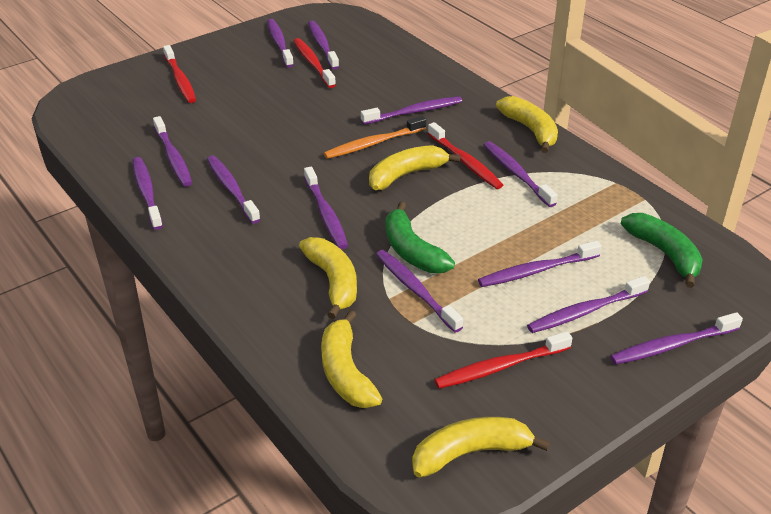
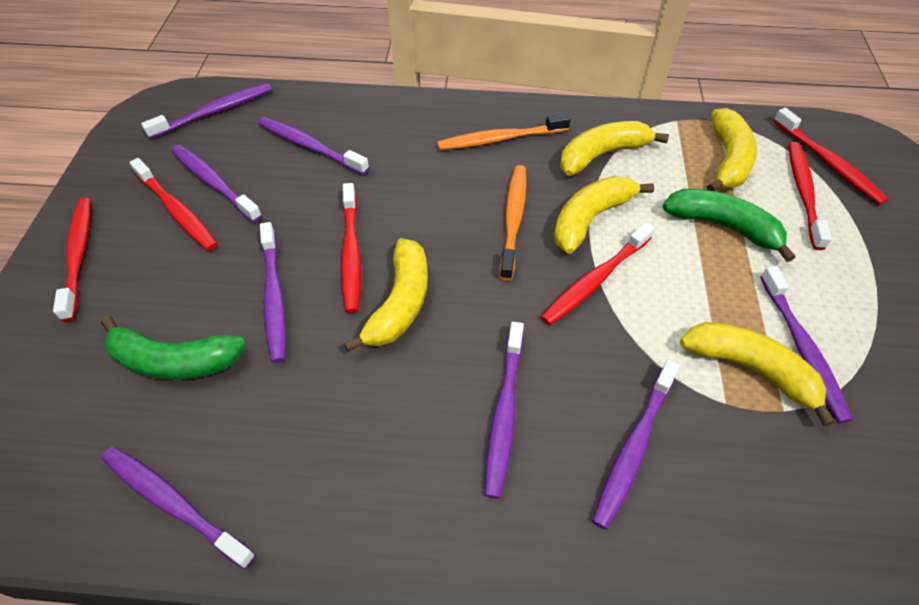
orange toothbrush: [324,116,426,159] = 1 -> [437,113,571,150] [500,165,526,281] = 2
purple toothbrush: [132,157,163,230] [153,116,192,187] [207,156,261,224] [267,19,294,68] [304,167,348,249] [308,20,339,70] [361,96,462,125] [376,250,463,333] [478,241,602,287] [484,141,558,207] [527,276,650,333] [610,312,743,365] = 12 -> [102,447,256,569] [141,83,272,139] [172,144,262,222] [258,117,369,175] [260,222,286,363] [485,322,524,499] [592,360,679,530] [760,266,853,423] = 8
red toothbrush: [163,45,196,103] [294,38,336,88] [428,122,503,189] [434,331,572,389] = 4 -> [53,198,91,321] [129,158,218,251] [341,183,361,313] [541,222,655,325] [774,108,888,205] [788,142,832,250] = 6

